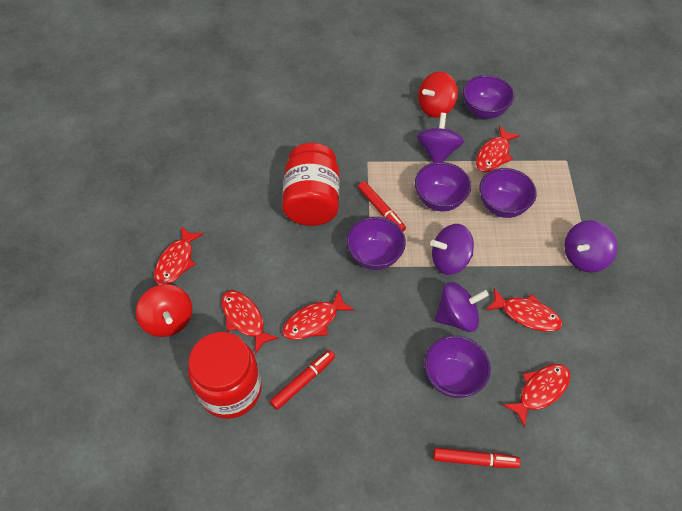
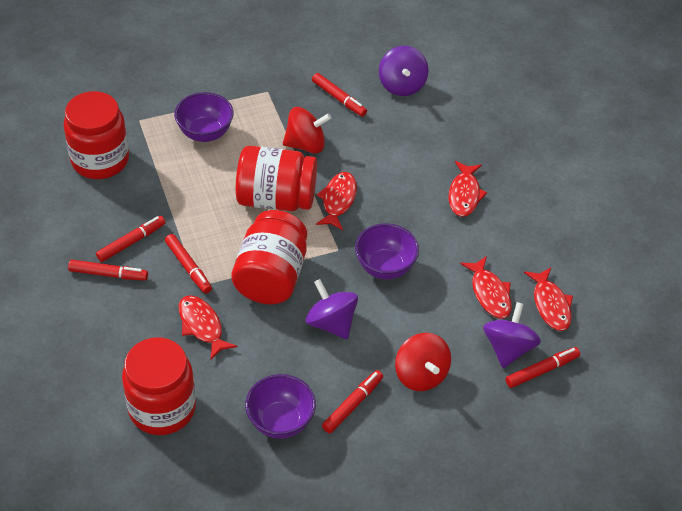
purple bowl: [346,217,406,270] [415,162,471,211] [424,335,491,398] [463,75,514,119] [480,168,537,218] = 5 -> [174,92,234,142] [245,374,316,439] [355,223,419,279] = 3
purple spinning top: [417,113,464,163] [430,224,474,275] [434,282,489,332] [564,220,617,272] = 4 -> [305,279,358,339] [379,46,429,96] [483,302,541,368] = 3
red fish: [154,227,204,285] [221,290,279,354] [282,289,354,340] [476,126,520,172] [485,288,562,332] [502,364,570,428] = 6 -> [179,295,237,360] [316,172,357,230] [449,161,487,217] [460,256,512,318] [524,268,573,331] = 5
red jar: [188,332,262,419] [282,143,339,226] = 2 -> [63,91,129,179] [122,337,196,435] [231,210,307,305] [236,146,317,211] = 4
red marker: [270,350,335,410] [358,181,406,232] [433,448,520,468] = 3 -> [68,260,148,280] [96,216,166,262] [165,234,212,293] [312,73,367,117] [322,370,383,433] [505,347,580,388] = 6

